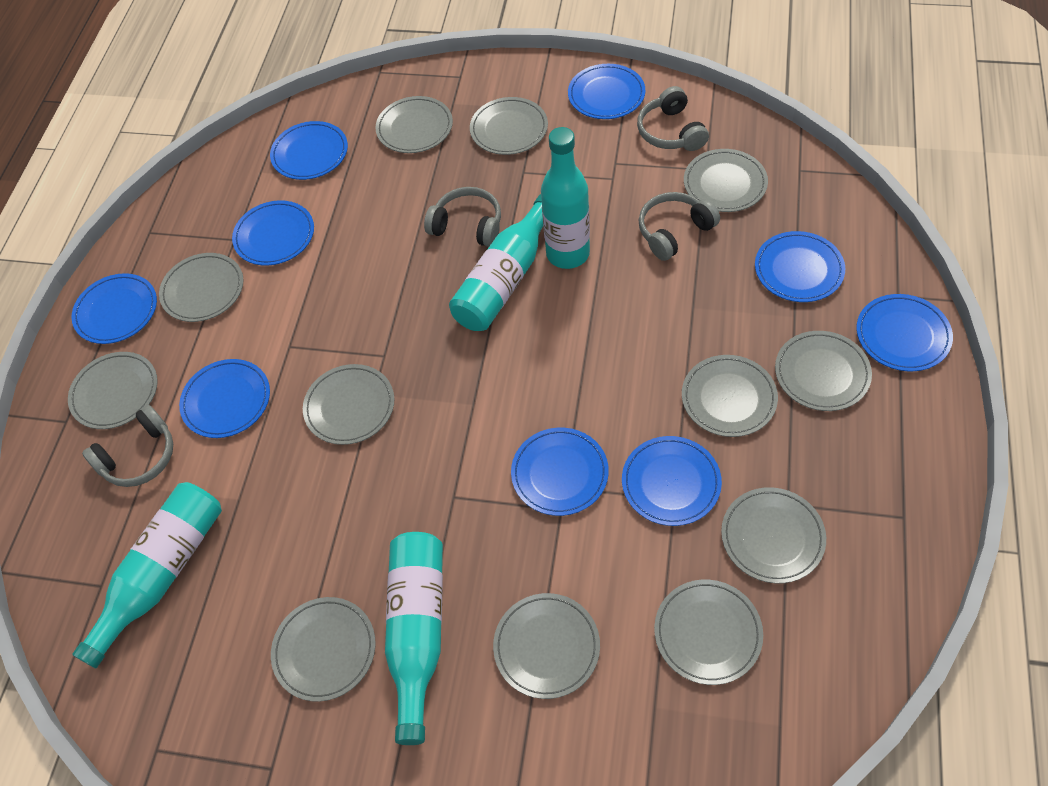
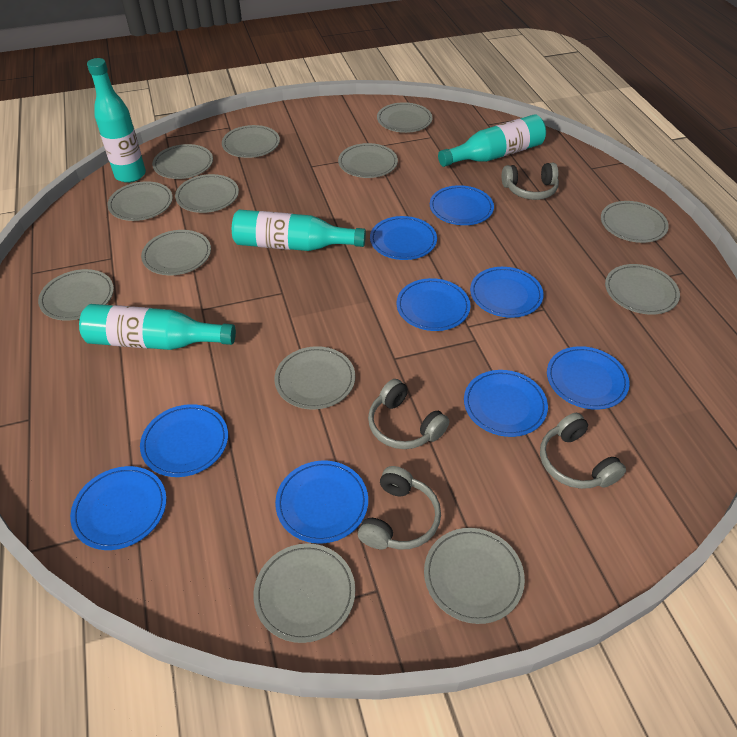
grey plate: [68,352,158,429] [159,253,244,322] [271,597,376,702] [303,364,394,445] [375,96,453,153] [470,97,548,155] [493,593,600,699] [654,580,763,685] [682,355,778,437] [684,149,768,212] [721,487,826,583] [775,331,872,411] = 12 -> [38,269,114,321] [107,181,173,221] [141,230,211,275] [152,144,213,179] [175,174,239,213] [222,125,280,158] [253,543,355,643] [274,346,355,410] [338,143,398,178] [377,102,432,133] [424,528,525,624] [601,201,669,243] [605,264,680,315] = 13

